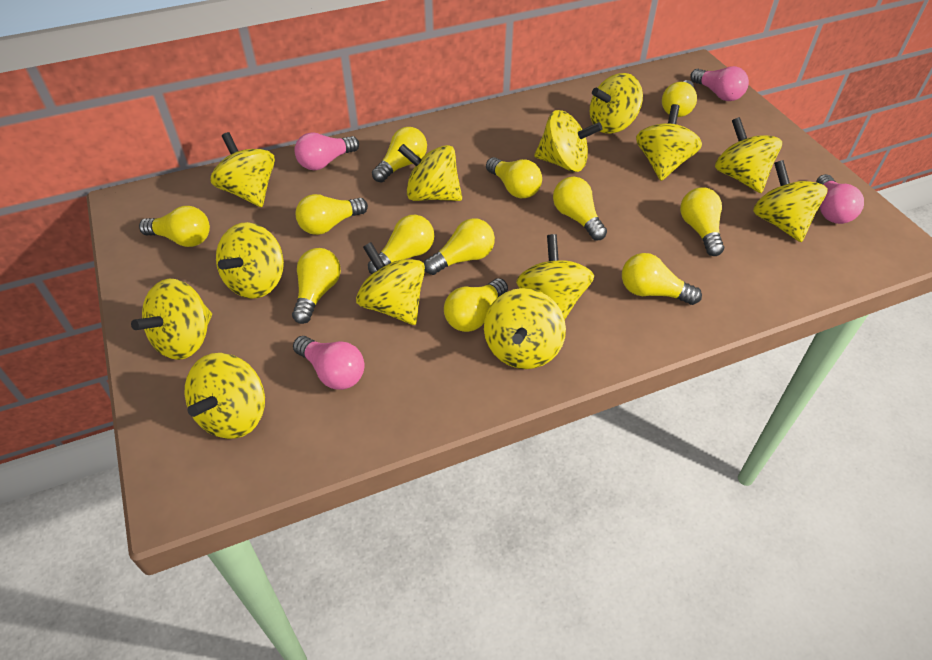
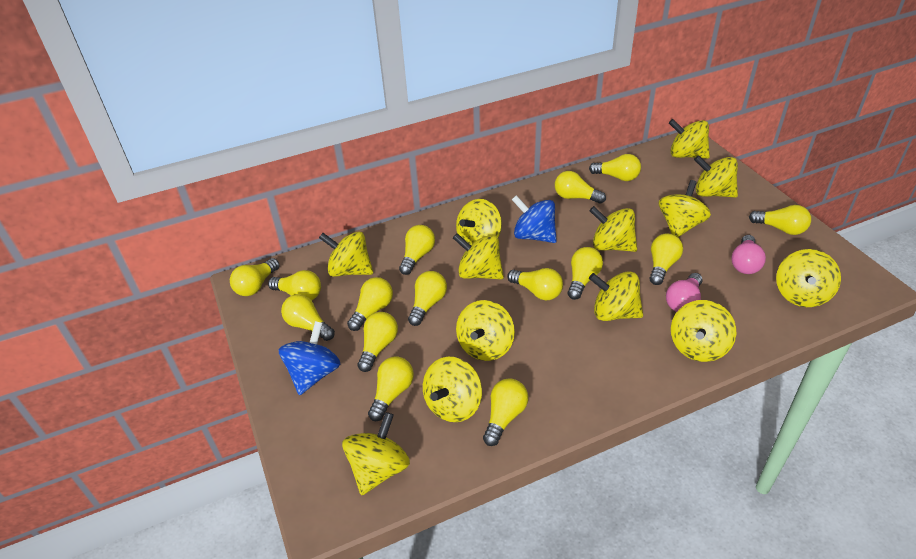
blue spinning top: none = 0 -> [279,321,340,395] [512,195,557,243] = 2
pink light bulb: [293,336,365,390] [294,132,359,170] [690,66,749,101] [816,174,864,224] = 4 -> [666,273,703,312] [731,235,766,274] = 2
yellow light bulb: [139,206,210,247] [292,248,341,324] [296,194,368,235] [368,215,434,274] [372,127,427,182] [424,218,495,275] [444,278,508,332] [486,157,542,198] [553,177,607,240] [622,253,702,305] [662,80,697,117] [680,187,724,256] = 12 -> [230,258,280,296] [268,270,321,301] [281,294,335,341] [347,277,393,331] [357,312,398,372] [368,356,414,421] [399,225,435,275] [408,271,447,326] [483,378,528,446] [507,268,563,300] [555,171,606,204] [568,247,603,300] [589,154,641,181] [650,234,683,285] [749,205,811,235] = 15

